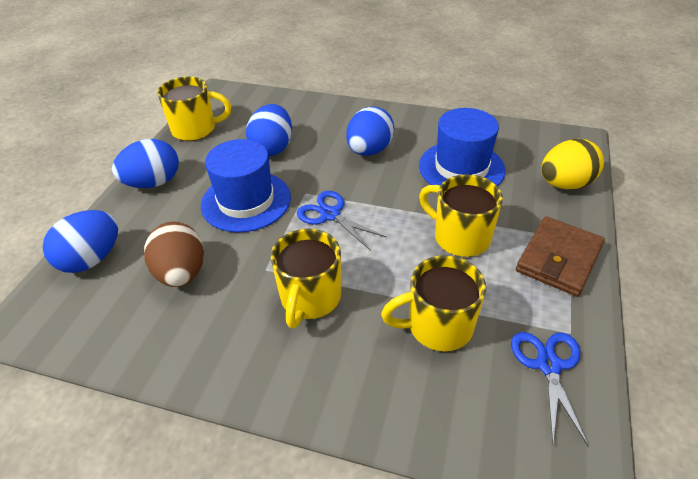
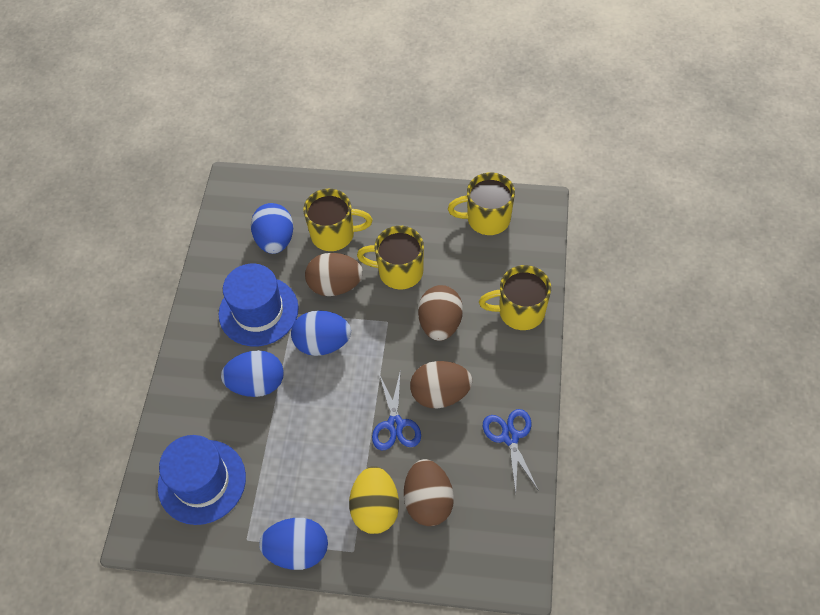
brown egg: [144,222,204,287] = 1 -> [305,253,363,296] [404,459,454,526] [410,361,472,408] [418,285,463,341] = 4
brown wallet: [516,216,605,297] = 1 -> none = 0

